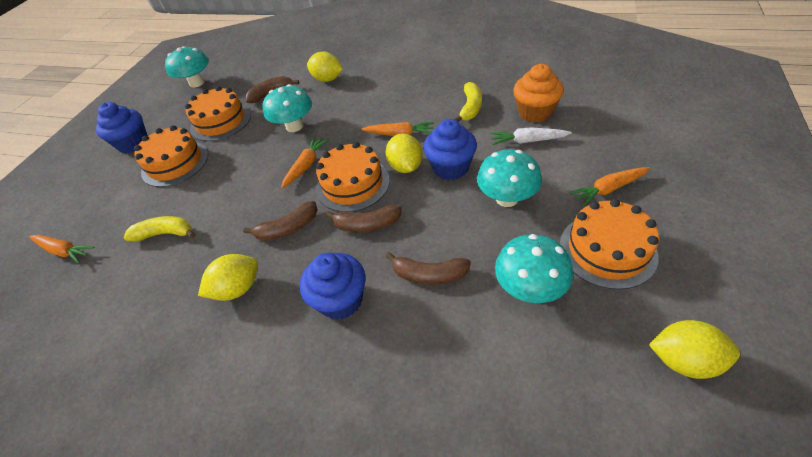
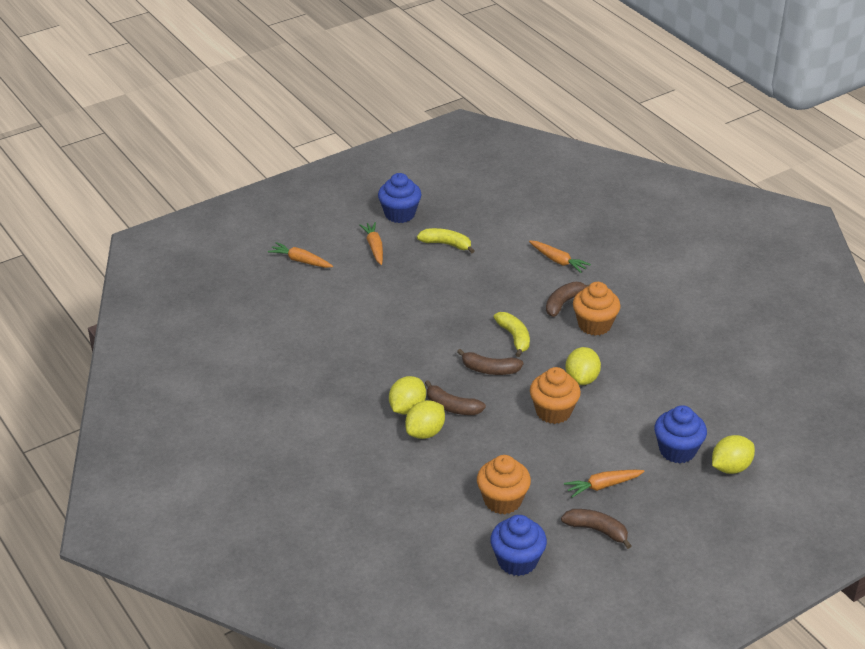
orange cake: [134,125,208,187] [185,86,251,141] [316,142,390,212] [560,199,659,290] = 4 -> none = 0
orange cupcake: [513,64,564,123] = 1 -> [477,455,531,514] [530,367,581,424] [573,282,620,336] = 3
turquoise mushroom: [165,46,209,88] [262,84,312,132] [477,150,542,207] [495,234,573,303] = 4 -> none = 0
white carrot: [490,127,572,145] = 1 -> none = 0

